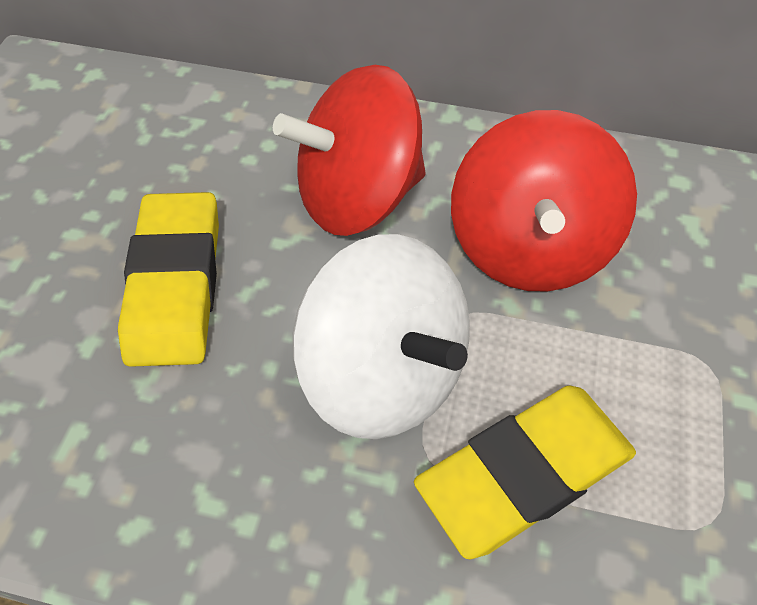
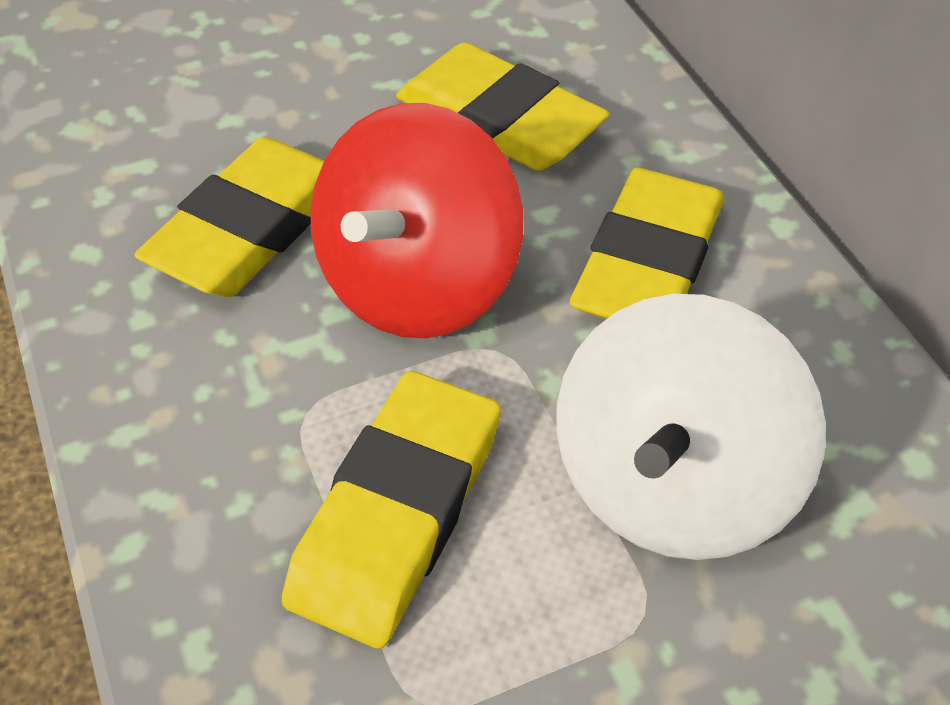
red spinning top: [273,65,426,236] [451,110,637,292] = 2 -> [310,103,523,338] = 1
yellow eraser: [118,192,219,367] [414,385,636,559] = 2 -> [134,137,324,297] [282,371,501,649] [396,42,609,171] [570,168,724,319] = 4

